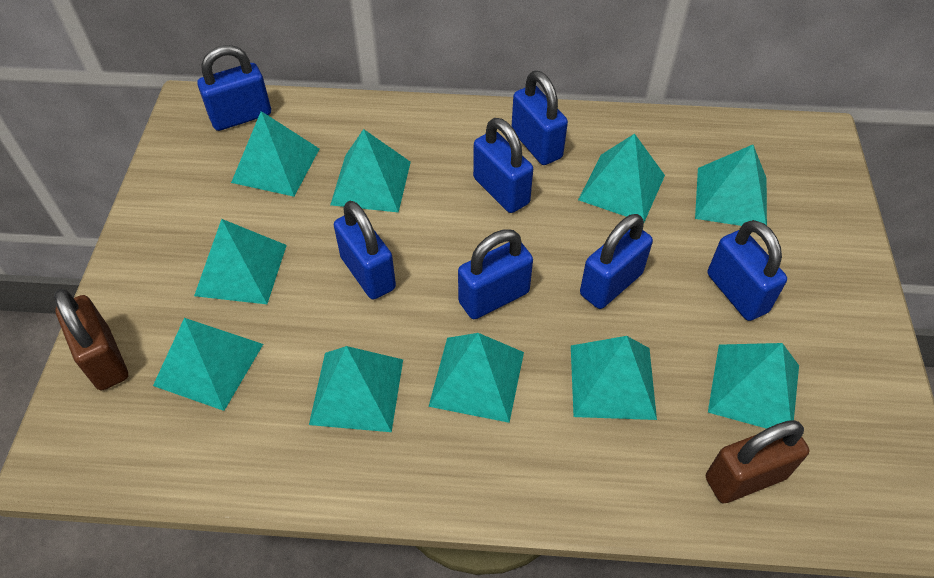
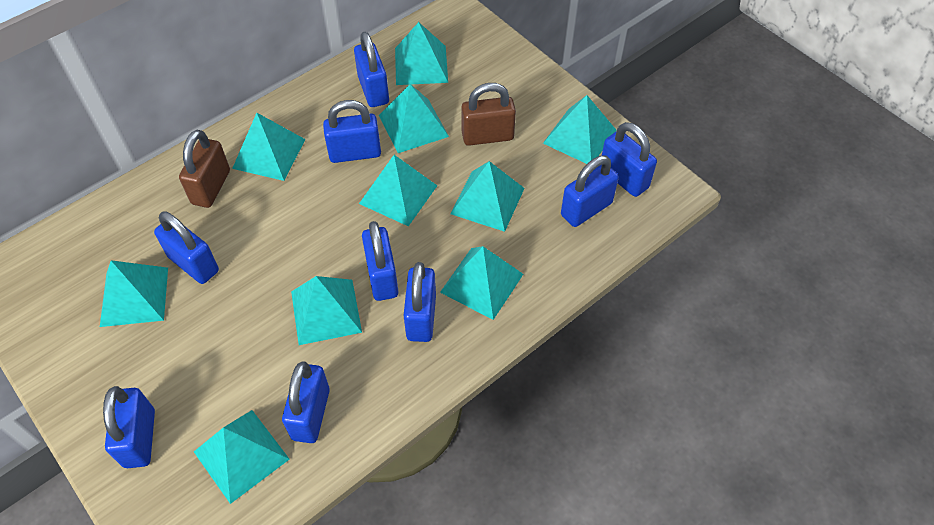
blue padlock: [198,45,271,131] [334,201,396,300] [458,229,533,319] [473,118,533,213] [512,71,568,165] [580,214,653,309] [708,220,787,321] = 7 -> [103,386,155,468] [154,211,219,284] [282,361,330,443] [323,100,381,163] [354,32,389,107] [362,221,399,301] [403,262,436,342] [561,155,619,227] [602,122,657,197] = 9

